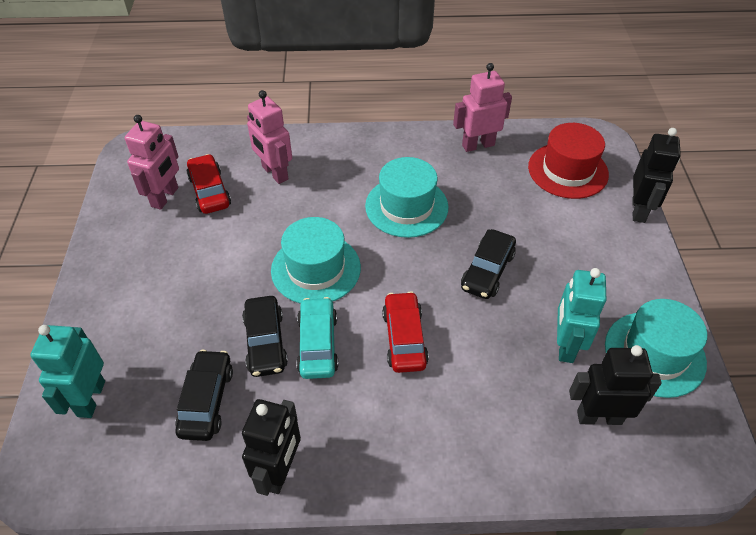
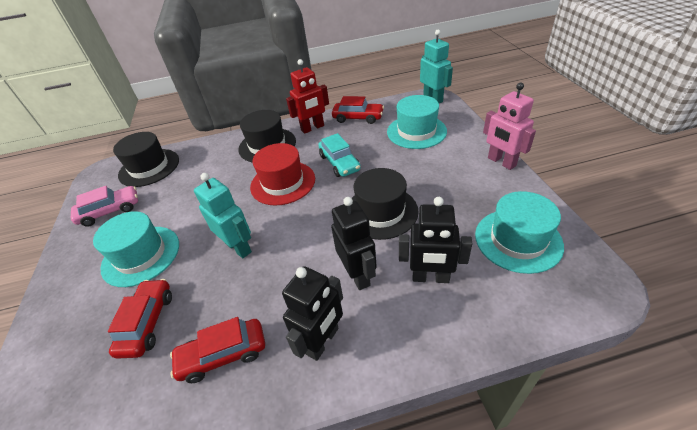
black car: [175,350,233,441] [242,296,288,377] [461,229,516,299] = 3 -> none = 0
black hat: none = 0 -> [113,132,179,187] [238,110,296,163] [352,168,419,240] = 3
pink car: none = 0 -> [71,186,138,227] = 1
pink robot: [125,115,179,210] [247,90,292,184] [453,63,512,152] = 3 -> [483,83,536,170] = 1
red car: [187,154,231,214] [382,291,429,373] = 2 -> [108,279,172,359] [170,317,265,383] [332,96,384,124] = 3
red robot: none = 0 -> [286,59,329,134] = 1

